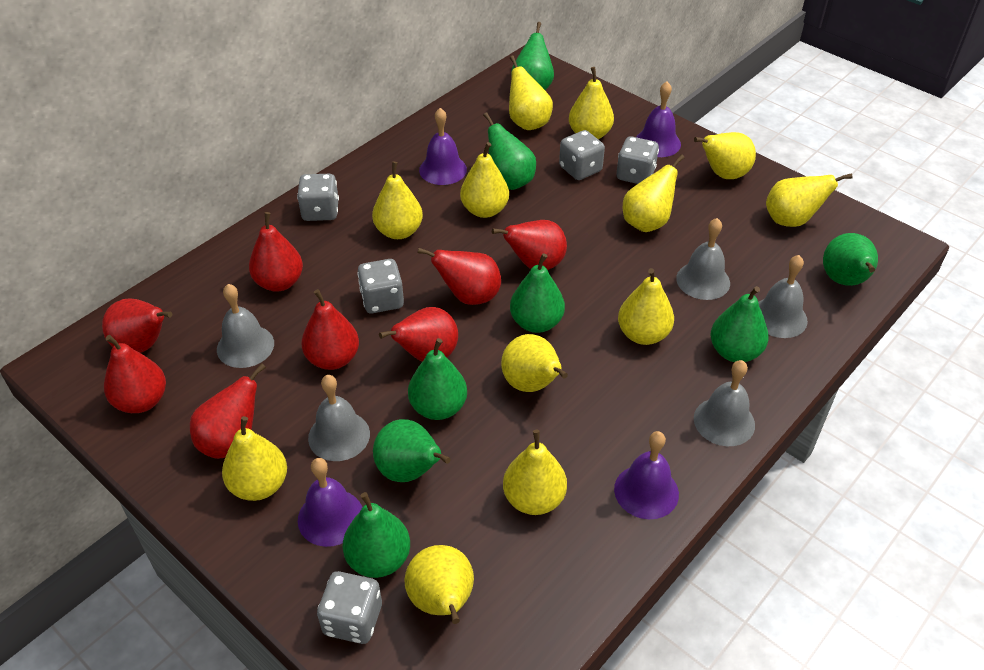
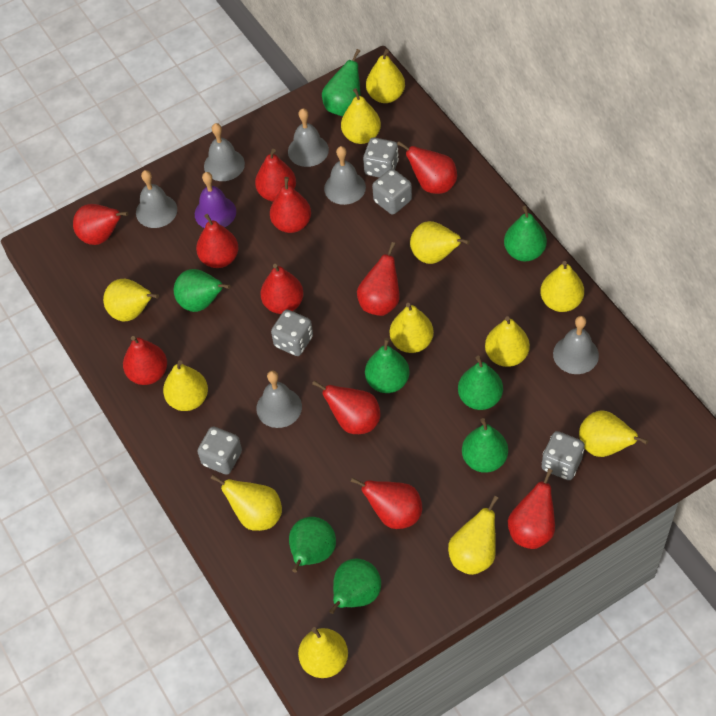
grey bell: [217,284,274,368] [308,375,370,461] [676,218,730,300] [694,360,755,446] [758,255,808,338] = 5 -> [136,170,177,228] [204,123,245,181] [256,370,302,428] [288,108,329,167] [324,146,366,205] [553,316,599,374] = 6
purple bell: [298,458,362,547] [419,108,467,185] [614,431,679,519] [636,82,681,157] = 4 -> [195,172,236,228] = 1
red pear: [102,298,172,353] [104,335,166,413] [190,363,266,459] [249,212,303,292] [301,289,359,370] [379,307,458,362] [418,248,501,305] [492,220,567,270] = 8 -> [73,204,128,245] [123,336,167,385] [196,214,239,268] [255,149,296,201] [260,264,304,314] [270,177,311,233] [312,380,380,434] [350,477,422,529] [357,242,400,316] [397,141,457,194] [508,468,555,549] = 11

